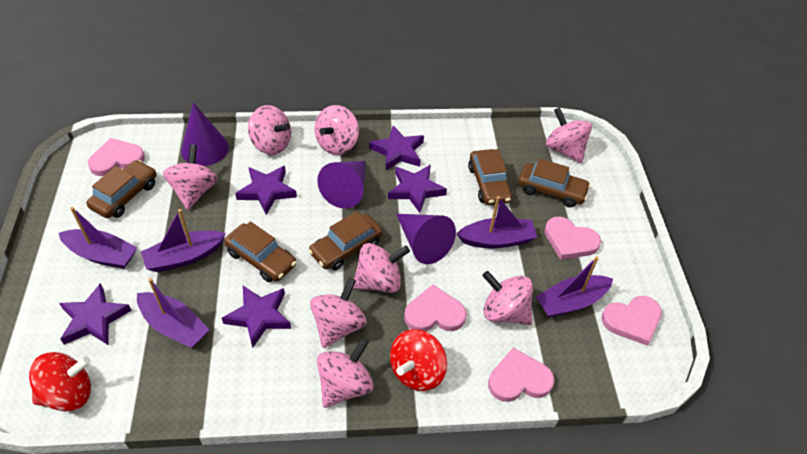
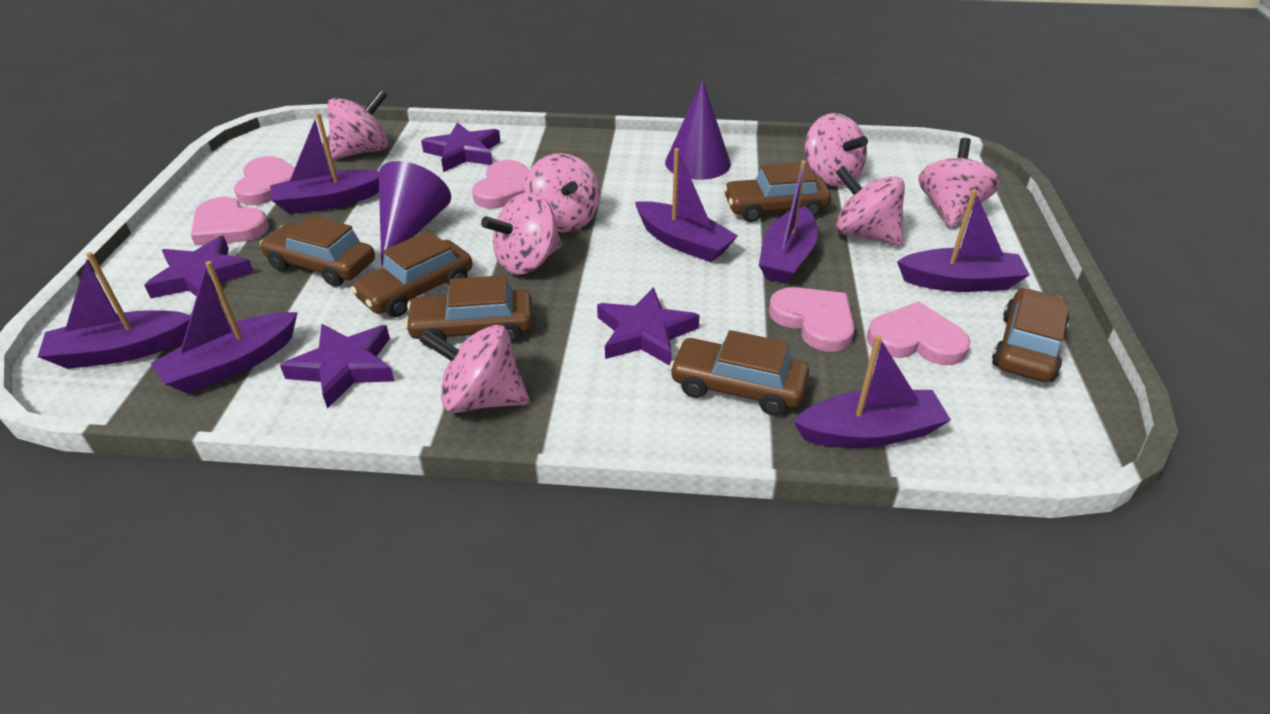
brown car: [86,160,156,218] [224,221,297,282] [308,211,383,271] [468,149,512,205] [518,158,591,208] = 5 -> [260,215,375,287] [351,231,472,317] [404,275,533,348] [669,330,809,416] [723,162,831,222] [992,288,1069,382] = 6
pink spinning top: [163,144,218,210] [248,105,291,155] [310,277,366,348] [314,105,359,155] [317,338,374,408] [353,243,410,293] [482,271,533,325] [546,107,592,164] = 8 -> [327,89,388,160] [419,325,529,413] [481,192,562,275] [524,153,600,232] [805,113,868,186] [836,166,905,246] [919,138,1000,227] = 7
purple boat: [59,207,138,269] [137,278,210,348] [141,209,226,272] [457,196,537,248] [536,256,613,318] = 5 -> [38,252,191,369] [151,261,298,393] [270,113,379,214] [635,148,738,262] [759,160,818,284] [794,335,951,448] [897,189,1030,292] = 7
purple cone: [181,102,229,166] [317,161,366,209] [396,214,456,264] = 3 -> [379,161,451,266] [665,80,731,180] = 2
purple star: [59,283,132,345] [222,286,291,348] [235,166,297,215] [369,125,424,170] [388,164,447,213] = 5 -> [144,236,254,298] [280,324,394,409] [421,122,500,172] [597,287,700,366] = 4
red spinning top: [29,352,91,412] [390,329,447,391] = 2 -> none = 0

